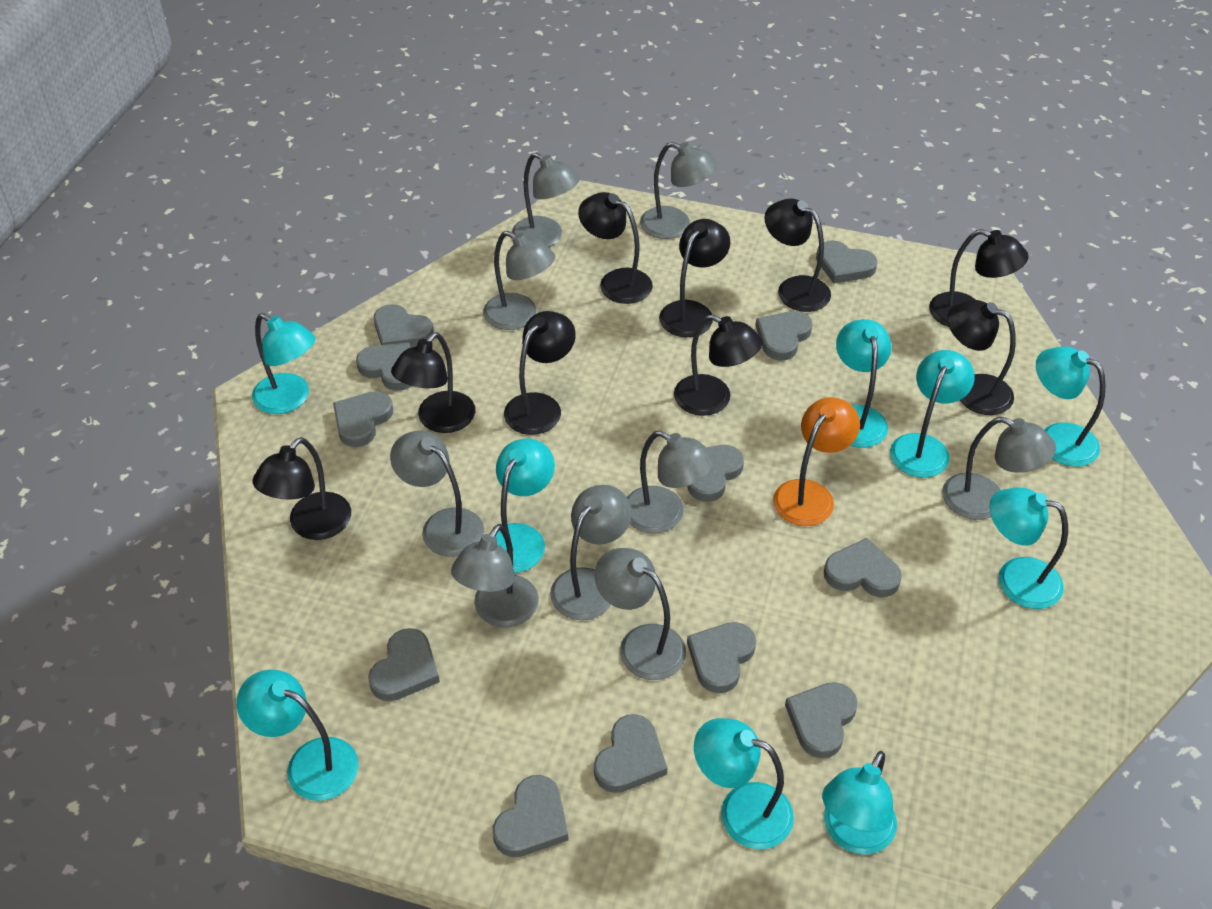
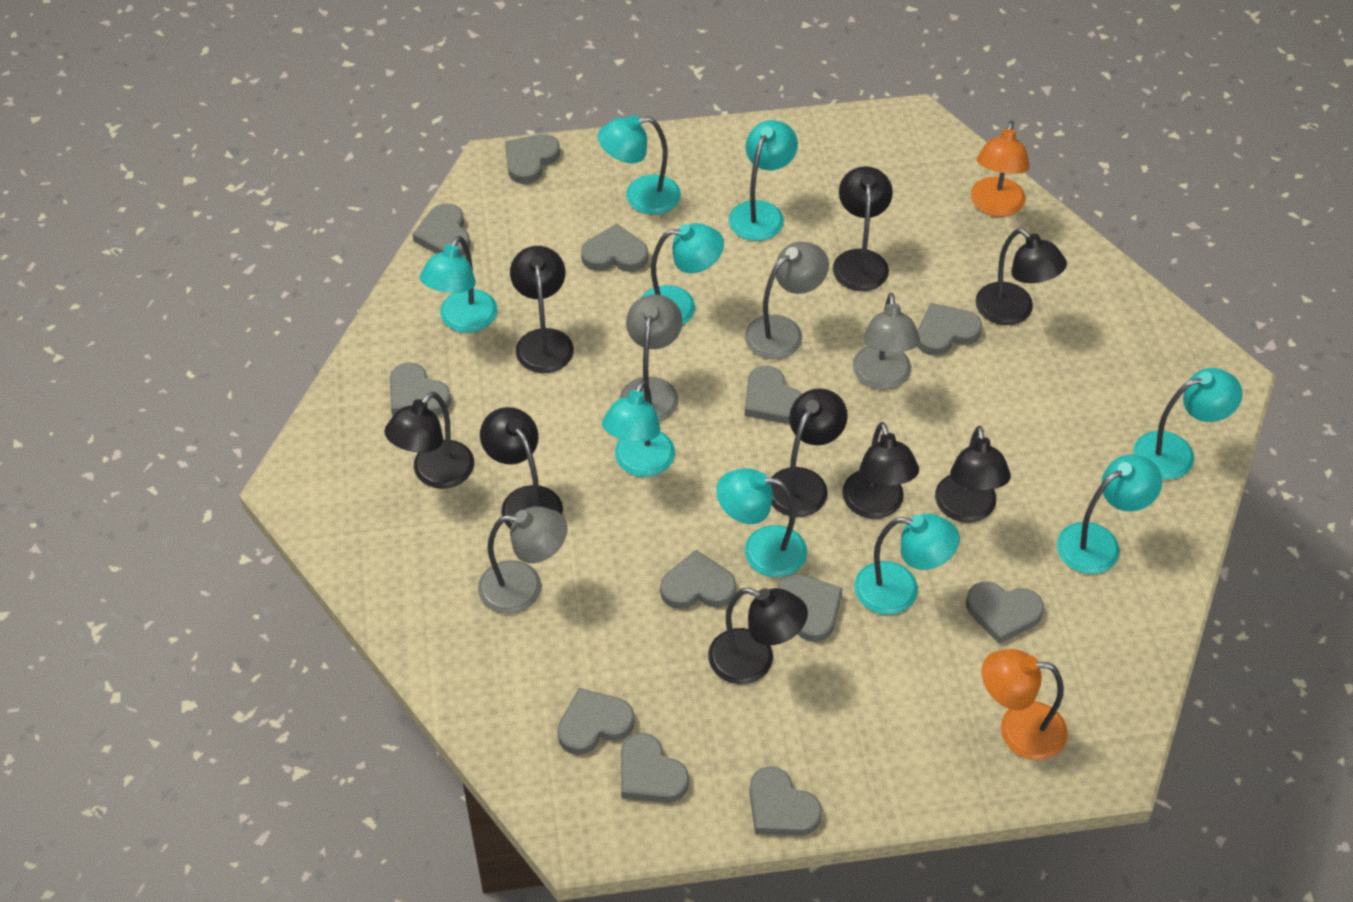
grey lamp: [390,431,484,557] [451,524,539,627] [483,231,555,330] [512,153,580,247] [550,485,632,620] [595,548,686,680] [627,431,715,534] [640,142,717,239] [942,417,1056,520] = 9 -> [478,507,567,614] [620,294,682,422] [745,242,829,359] [853,293,920,390] = 4
orange lamp: [773,397,860,526] = 1 -> [971,120,1030,217] [981,649,1068,760] = 2

